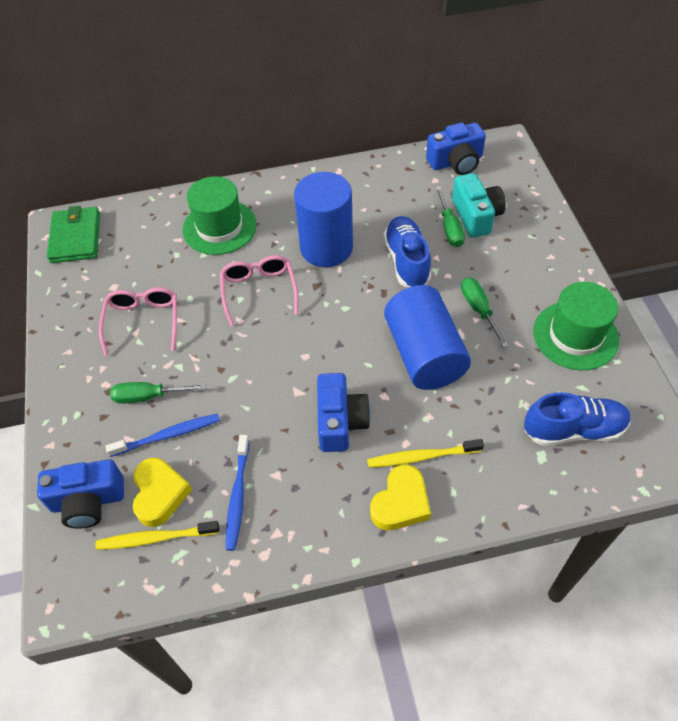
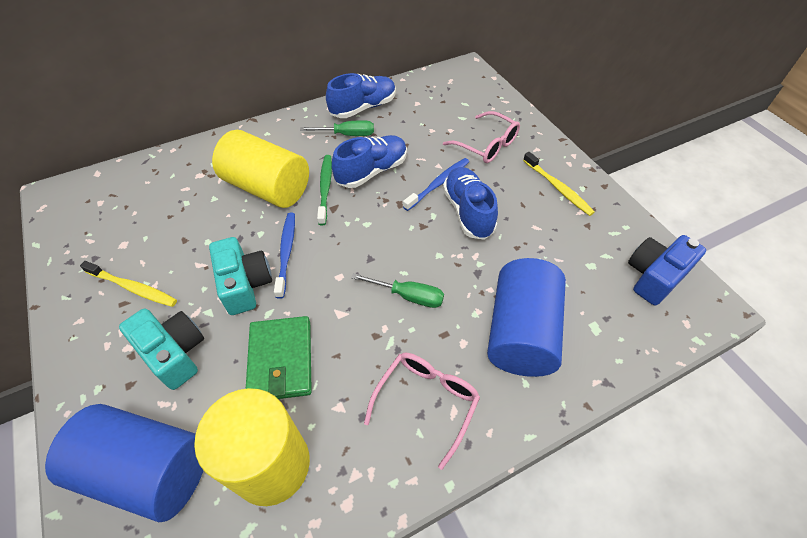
blue camera: [37,459,124,529] [317,373,371,452] [426,123,486,175] = 3 -> [628,235,706,306] = 1
blue shoe: [383,216,432,288] [524,392,631,446] = 2 -> [326,73,396,118] [332,135,407,188] [443,167,498,240] = 3
green hat: [182,176,257,255] [533,282,619,370] = 2 -> none = 0
green screwdriver: [110,382,206,404] [436,187,465,247] [461,277,509,348] = 3 -> [300,120,374,136] [351,273,444,308] = 2
green toothbrush: none = 0 -> [317,155,332,225] = 1
turquoise camera: [452,173,506,238] = 1 -> [119,309,204,390] [209,237,272,315] = 2
yellow cylinder: none = 0 -> [194,388,310,506] [212,130,309,208] = 2
yellow heart: [133,458,192,527] [370,465,431,530] = 2 -> none = 0

